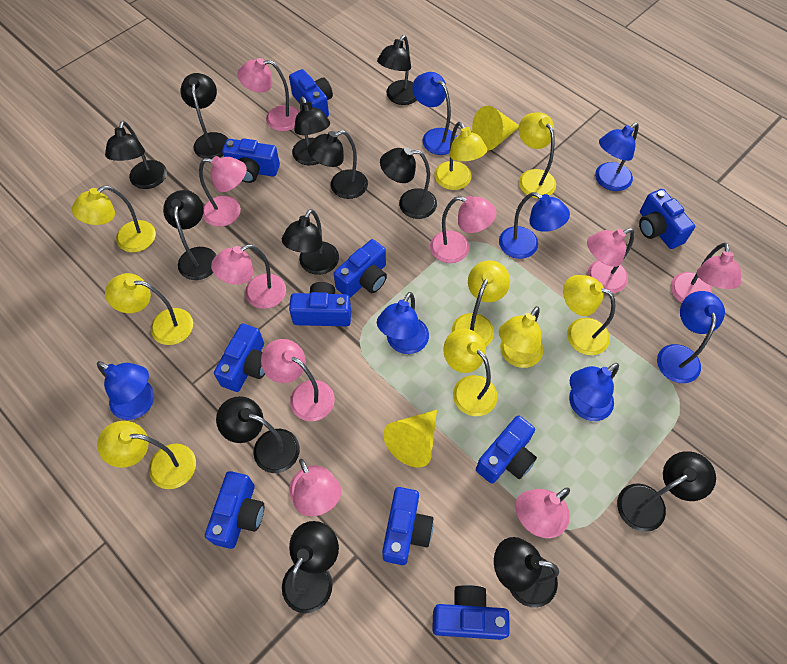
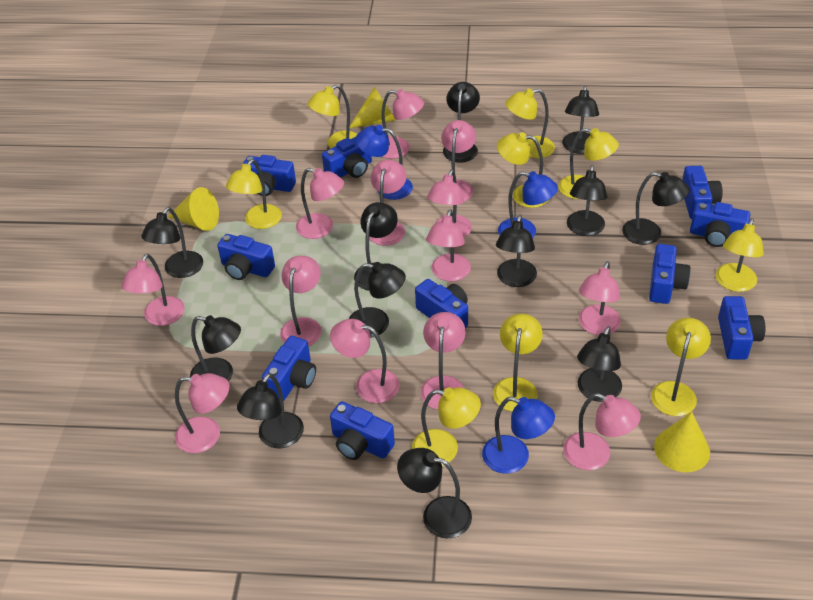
blue lamp: [97,361,154,420] [377,292,429,354] [412,72,457,155] [499,192,570,259] [569,363,619,421] [595,123,639,191] [657,291,725,383] = 7 -> [356,125,413,200] [482,397,555,474] [498,171,558,238] = 3
pink lamp: [199,156,247,227] [211,244,286,309] [237,58,300,131] [261,339,335,421] [289,459,341,516] [430,196,497,263] [516,488,570,538] [587,228,635,293] [671,243,741,303] = 9 -> [121,254,185,326] [175,373,230,453] [280,256,322,346] [296,168,344,239] [330,319,400,403] [369,159,407,246] [381,89,424,159] [421,312,466,410] [426,209,471,281] [427,170,472,237] [441,120,476,202] [563,393,641,470] [579,261,621,335] = 13
yellow cone: [383,410,437,468] [472,106,519,151] = 2 -> [168,187,219,231] [350,87,396,128] [654,412,710,472] = 3

